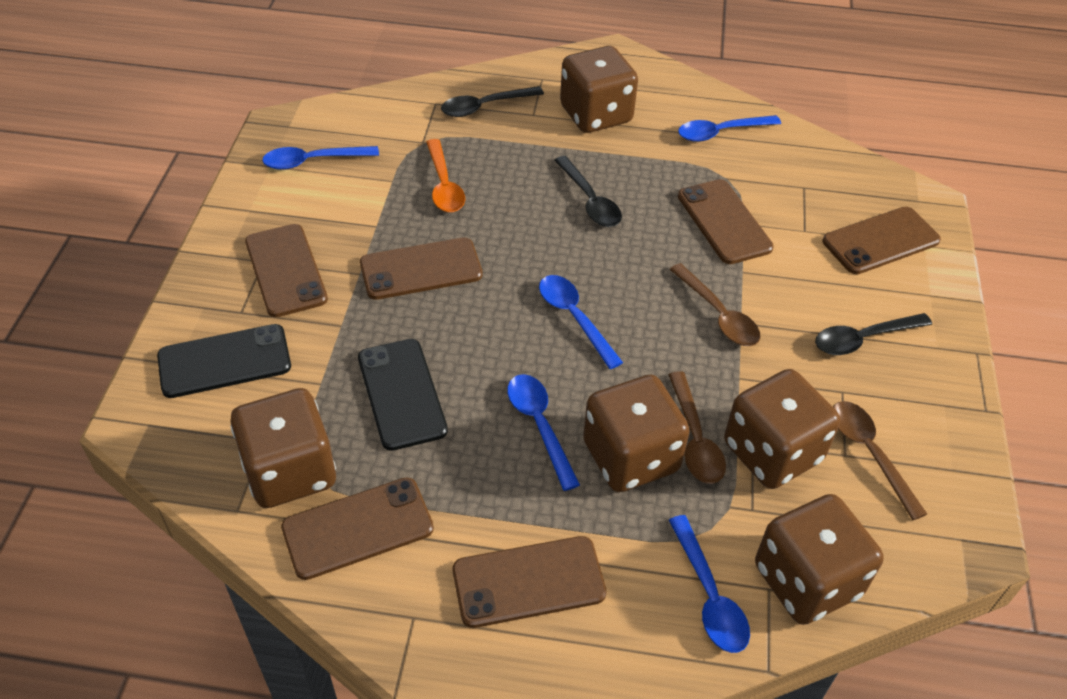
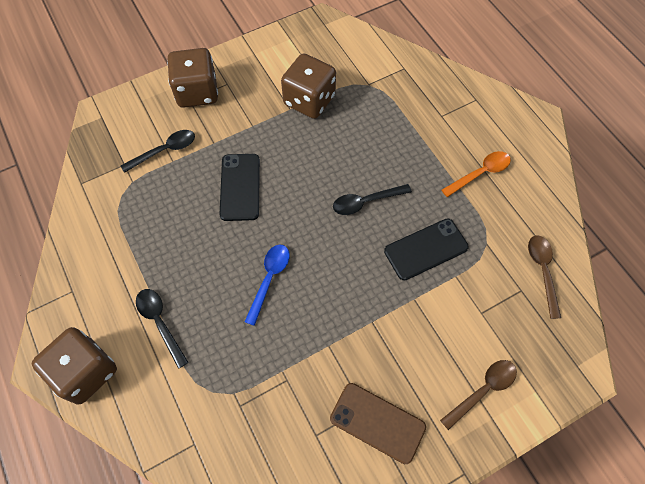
blue spoon: [262,146,379,170] [507,374,580,491] [539,275,623,369] [669,515,750,653] [678,115,781,142] = 5 -> [244,244,290,326] = 1
brown dice: [230,388,336,508] [560,46,638,133] [583,375,690,492] [724,369,840,489] [755,494,884,625] = 5 -> [32,327,117,405] [167,48,218,108] [281,53,336,119] = 3
brown phone: [245,224,328,317] [281,477,434,580] [360,237,483,300] [453,536,607,628] [678,179,774,264] [822,207,941,274] = 6 -> [330,383,426,464] = 1
brown spoon: [668,371,726,484] [669,263,761,346] [833,401,927,520] = 3 -> [440,360,517,430] [528,235,561,319] = 2

